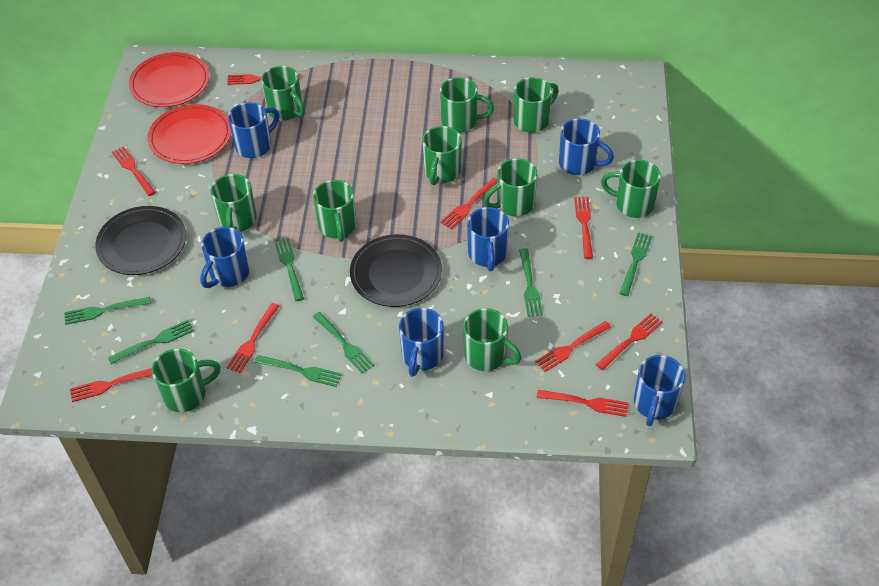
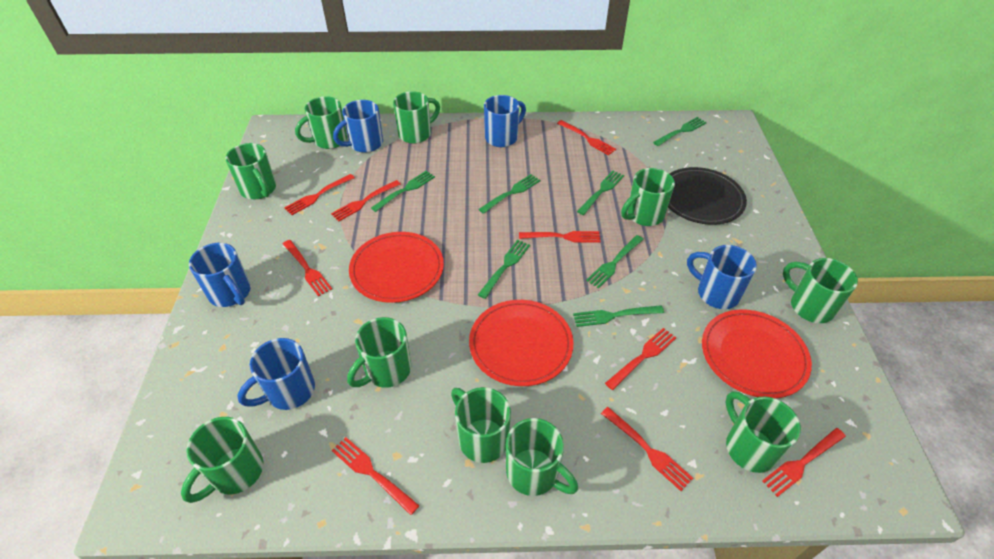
black plate: [95,206,186,275] [350,234,442,307] = 2 -> [668,167,747,225] = 1
blue mug: [200,227,249,288] [228,102,279,158] [399,308,444,377] [467,207,509,271] [559,118,614,175] [634,355,685,426] = 6 -> [189,243,251,307] [237,338,315,410] [333,100,383,153] [484,95,526,147] [687,245,757,309] = 5
red plate: [129,52,209,107] [147,104,231,164] = 2 -> [349,232,444,303] [469,300,574,386] [702,309,812,398] = 3

